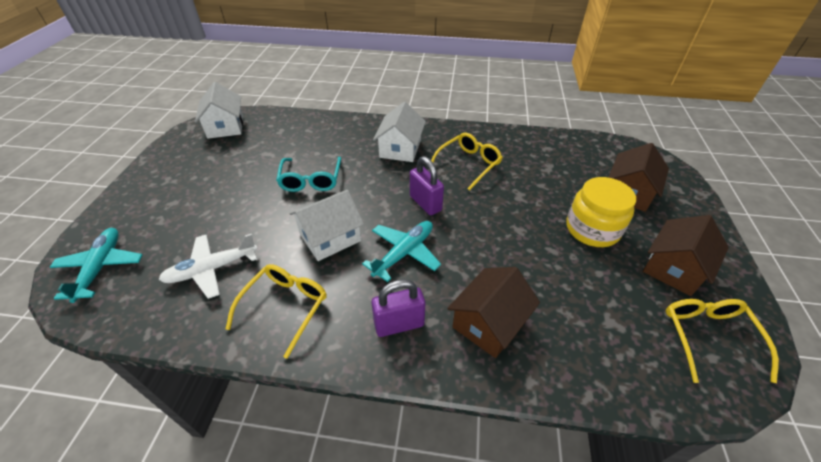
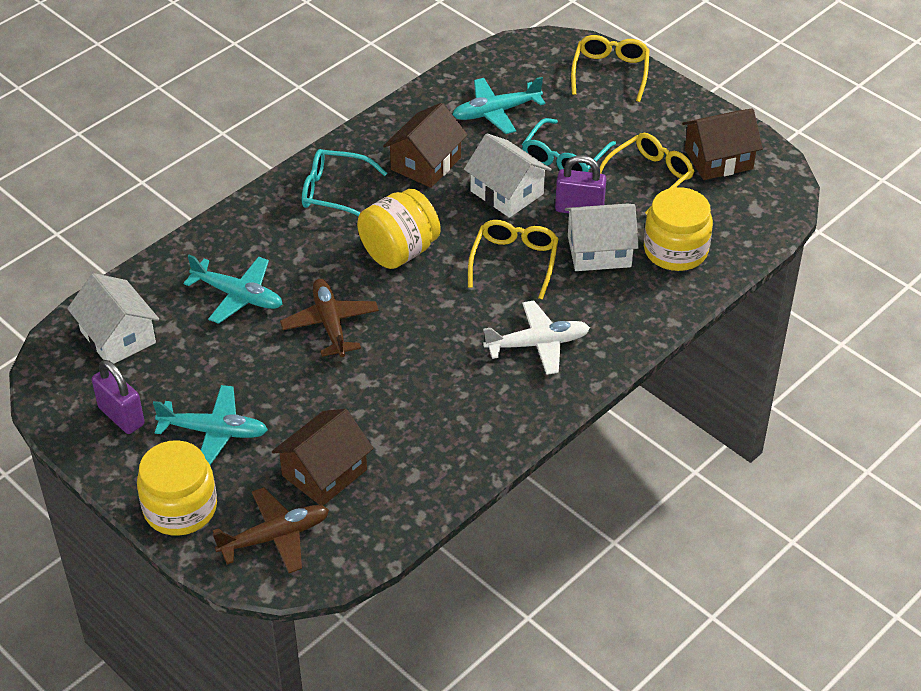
brown plane: none = 0 -> [213,487,329,573] [280,279,379,357] = 2
turquoise glasses: [276,157,341,192] = 1 -> [302,149,387,216] [522,118,616,172] = 2
turquoise plane: [50,228,142,303] [362,221,441,282] = 2 -> [153,385,268,465] [184,255,283,324] [452,77,545,134] = 3
yellow jar: [566,177,636,247] = 1 -> [137,440,217,536] [357,189,441,269] [644,187,713,271] = 3

